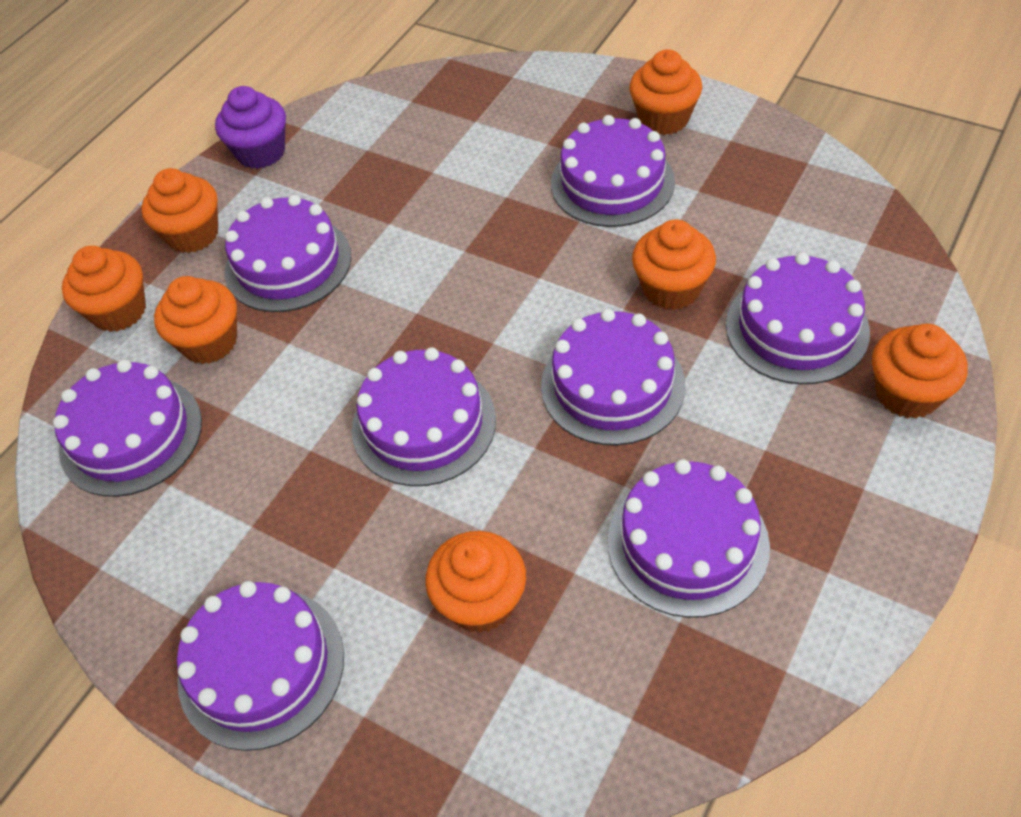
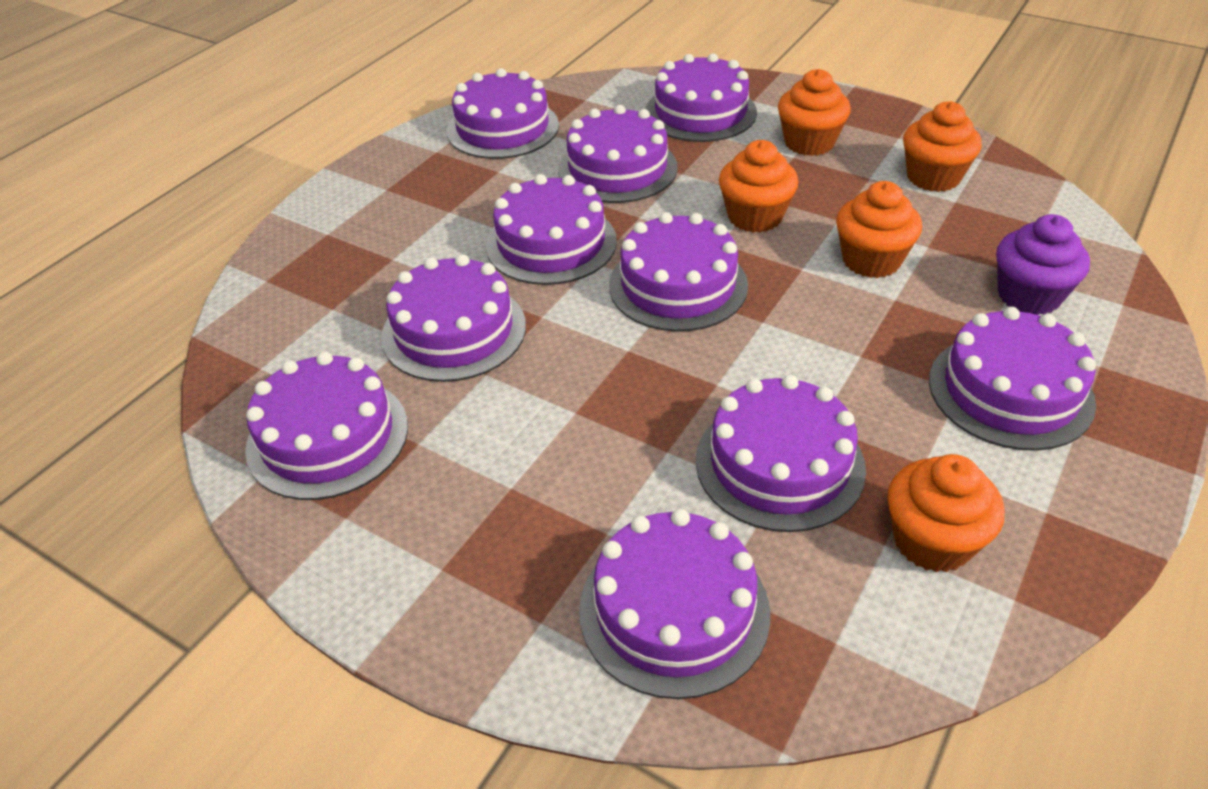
orange cupcake: [62,246,146,332] [141,168,218,253] [154,276,237,364] [425,531,526,633] [629,50,702,135] [632,219,716,310] [872,324,967,419] = 7 -> [719,140,798,233] [778,69,851,156] [836,181,922,278] [887,454,1005,573] [903,101,982,192] = 5
purple cake: [53,359,202,497] [177,581,344,751] [225,195,351,312] [352,347,496,486] [541,309,685,445] [551,115,675,227] [608,459,770,618] [726,252,870,384] = 8 -> [245,352,408,500] [381,254,526,382] [447,68,559,159] [486,174,617,285] [558,105,678,203] [579,509,770,699] [609,212,748,332] [646,54,757,142] [696,375,866,532] [929,307,1096,451] = 10

